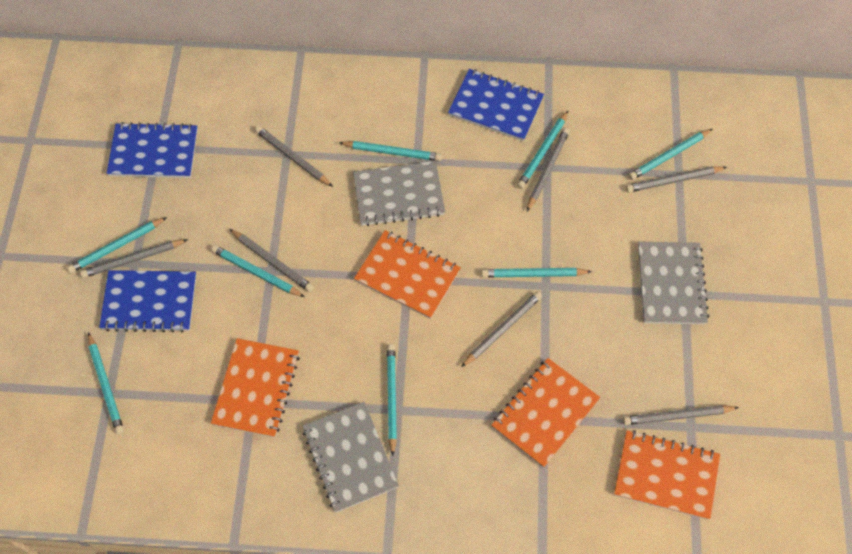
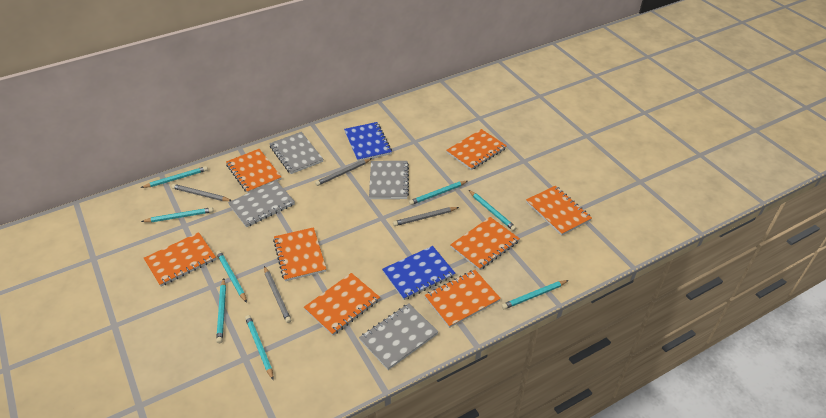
blue notebook: [99,270,196,333] [107,122,198,178] [448,69,544,141] = 3 -> [344,122,392,162] [382,246,455,300] = 2
grey notebook: [302,402,399,513] [353,161,445,226] [638,242,709,324] = 3 -> [228,180,295,227] [269,132,323,174] [359,303,438,370] [369,161,409,199] = 4
grey pencil: [80,239,188,278] [230,229,314,292] [255,126,333,187] [461,292,542,367] [527,128,570,211] [623,405,739,425] [626,166,727,193] = 7 -> [171,184,232,201] [264,266,291,323] [315,158,372,186] [393,207,459,226] = 4
orange notebook: [211,338,300,438] [354,230,461,319] [492,358,600,468] [614,430,720,520] = 4 -> [144,232,216,286] [226,149,282,193] [273,227,326,281] [304,273,380,336] [425,270,501,328] [446,129,507,170] [450,217,520,270] [526,185,592,236] = 8

